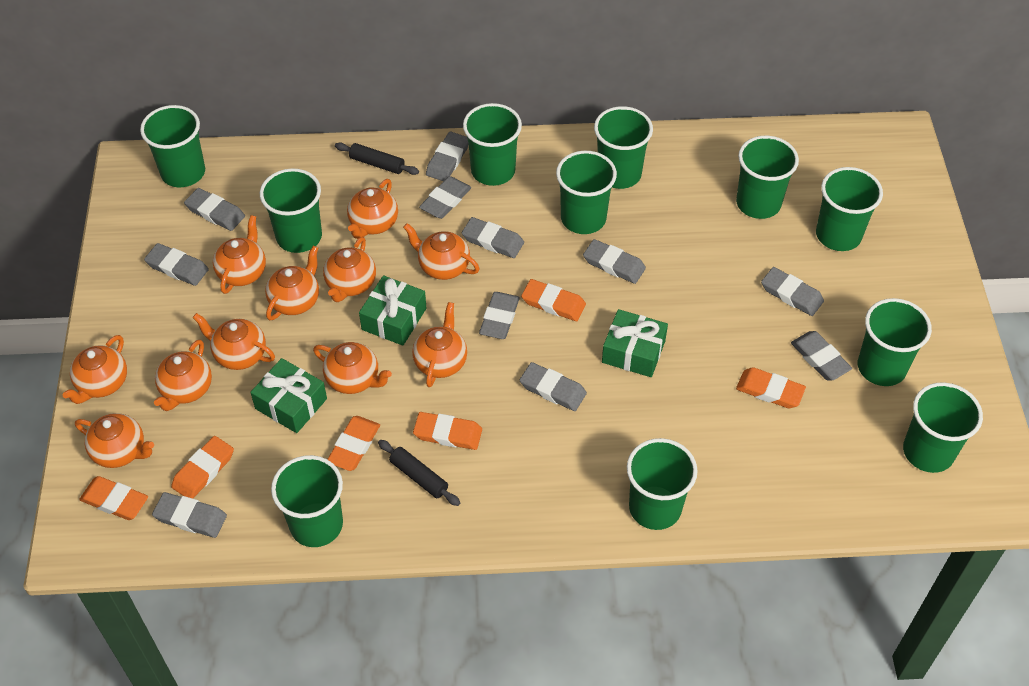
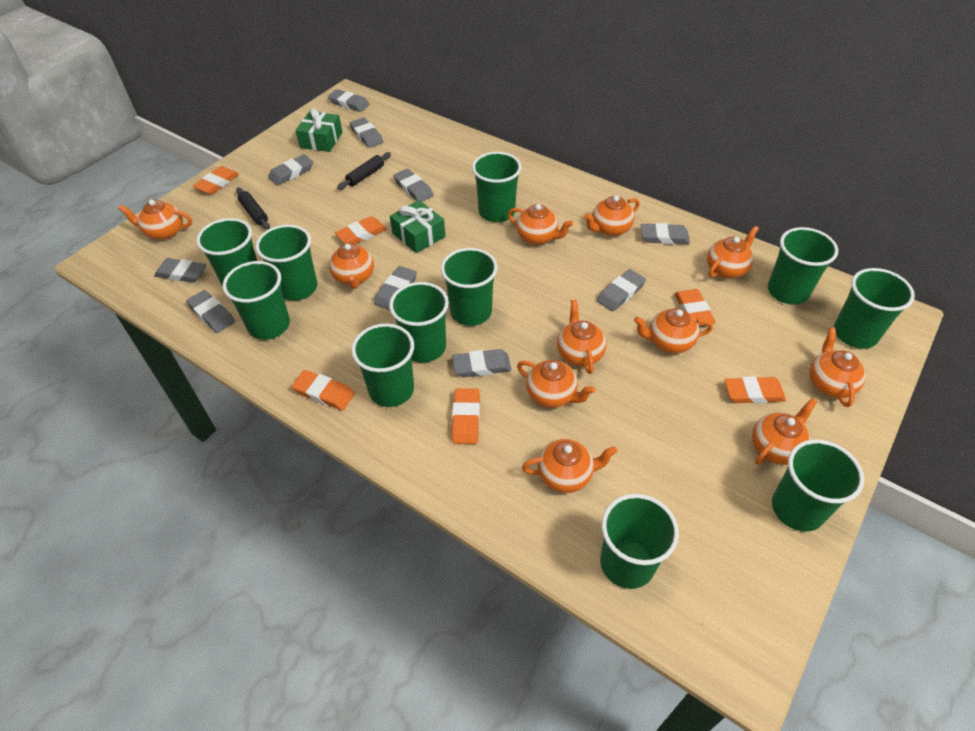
green gift: [250,358,327,433] [359,275,426,346] [602,309,668,377] = 3 -> [295,108,342,152] [390,200,445,253] = 2
grey eraser: [144,243,209,286] [152,492,227,538] [184,188,245,231] [419,176,471,219] [426,132,469,181] [462,217,524,258] [479,292,520,339] [520,362,587,411] [583,239,646,284] [761,267,824,316] [791,331,852,380] = 11 -> [154,258,206,283] [186,290,235,333] [268,154,313,185] [328,89,370,112] [350,118,384,148] [374,266,417,311] [393,169,434,202] [452,349,511,377] [597,269,646,311] [640,223,690,244] = 10

